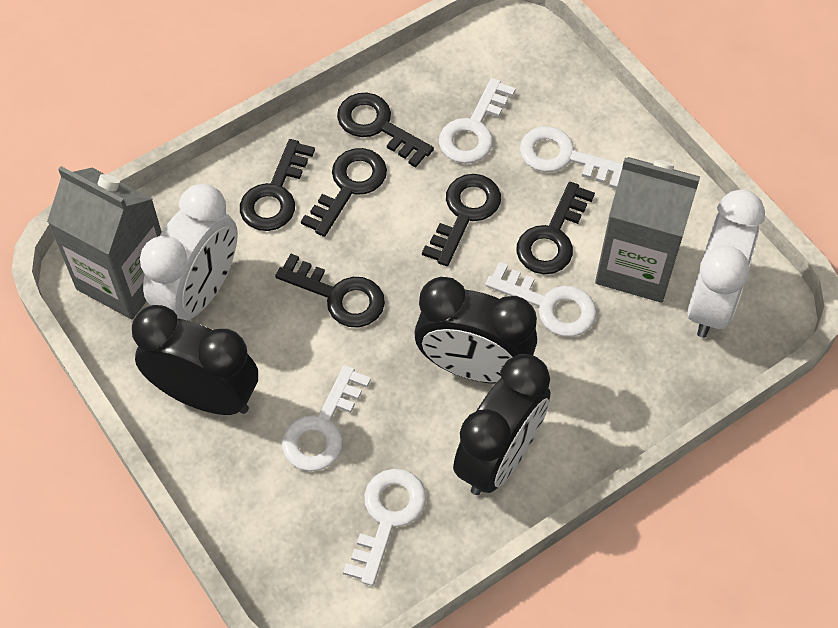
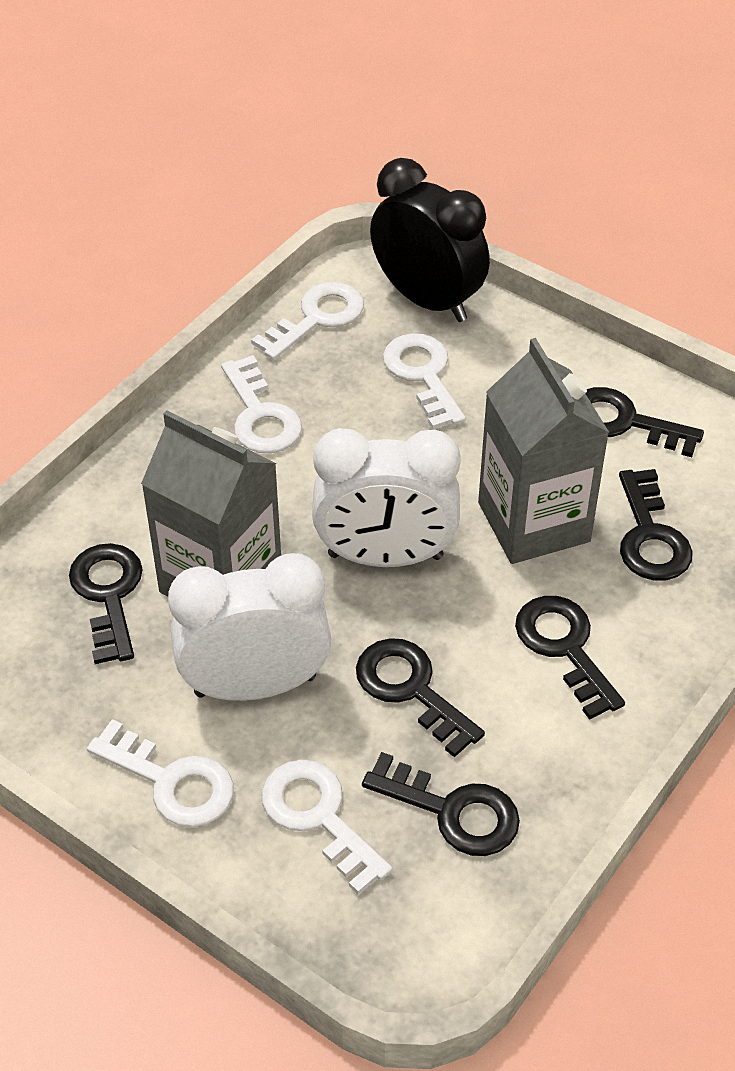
black clock: [132,305,258,415] [414,277,537,384] [453,354,551,495] = 3 -> [370,158,490,322] = 1

